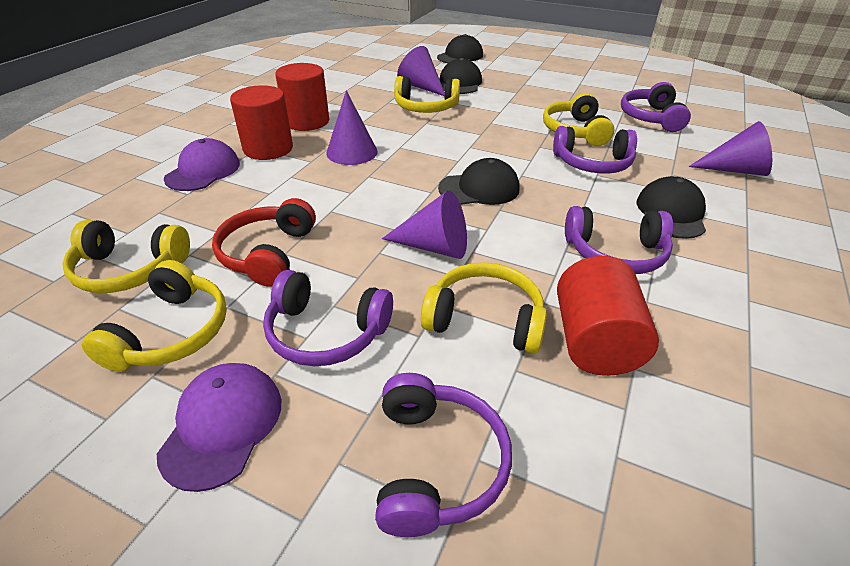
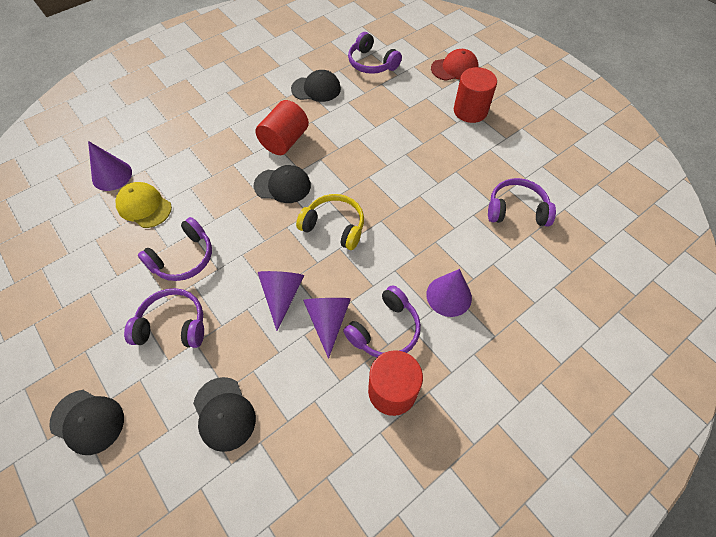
purple cap: [157,363,281,492] [164,138,240,191] = 2 -> none = 0
red cap: none = 0 -> [431,49,478,81] = 1
red headphones: [212,198,316,287] = 1 -> none = 0
yellow cap: none = 0 -> [116,182,172,228] = 1
yellow headphones: [62,220,190,293] [82,260,227,372] [394,76,460,113] [421,262,547,353] [543,93,614,146] = 5 -> [296,194,364,250] = 1

